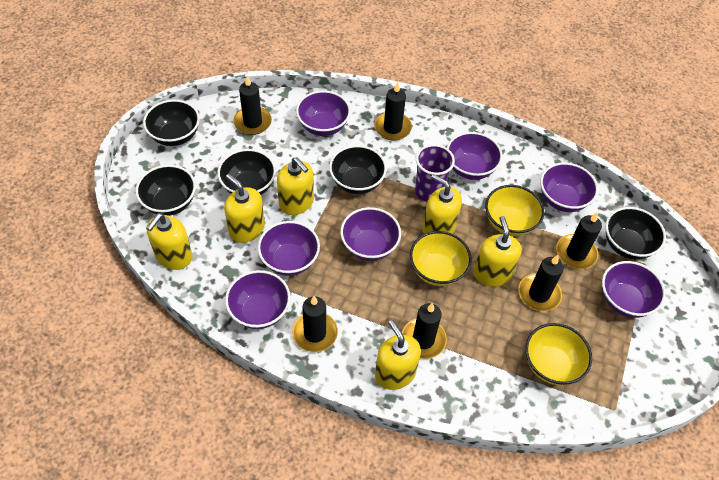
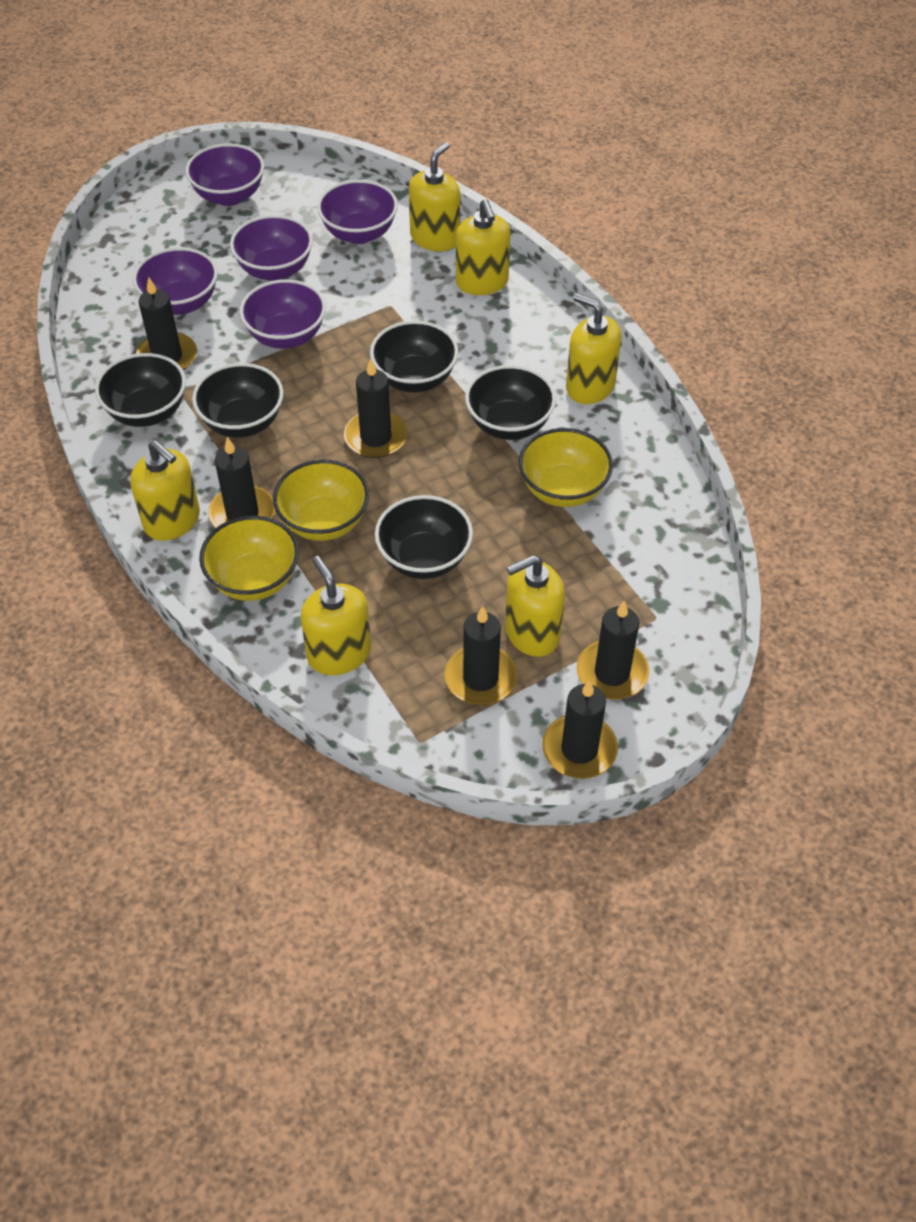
purple bowl: [225,270,290,329] [258,221,320,276] [296,91,351,136] [340,207,401,261] [447,132,503,180] [540,162,598,212] [602,261,666,318] = 7 -> [133,247,218,315] [185,143,264,206] [230,215,313,281] [240,279,326,349] [317,180,398,244] = 5
purple cup: [415,144,455,202] = 1 -> none = 0

